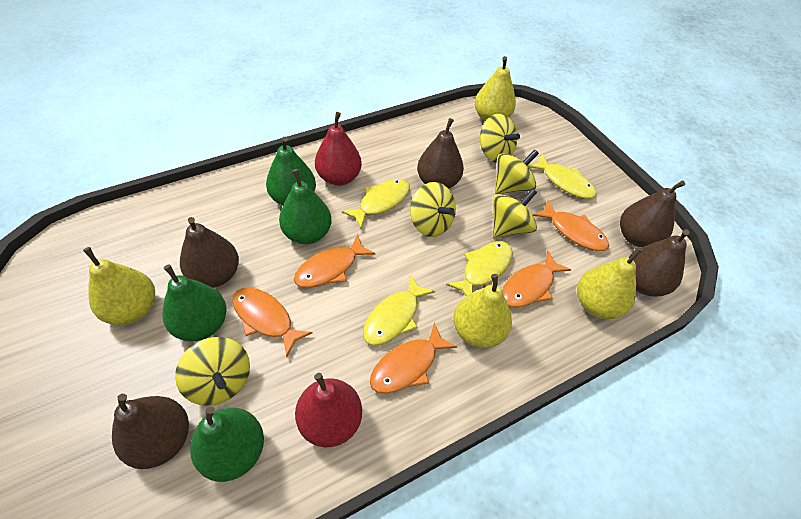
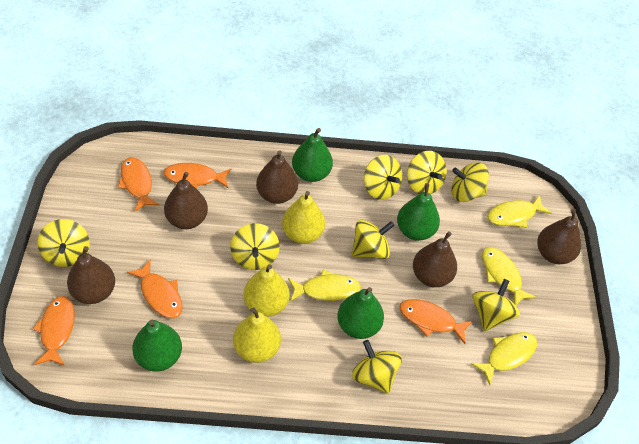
red pear: [295,373,362,447] [315,112,362,186] = 2 -> none = 0
yellow pear: [83,247,155,325] [453,274,512,348] [475,56,516,121] [577,247,643,319] = 4 -> [233,307,281,363] [243,264,289,317] [282,191,325,244] = 3
yellow spinning top: [175,337,250,406] [410,182,456,237] [480,114,520,163] [493,189,537,238] [495,149,539,194] = 5 -> [37,219,90,267] [230,223,280,270] [352,220,395,259] [352,340,402,394] [364,155,402,200] [407,151,447,194] [451,162,489,202] [472,279,520,331] = 8

